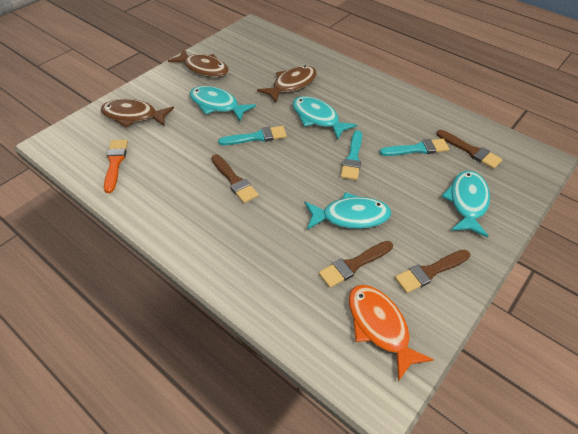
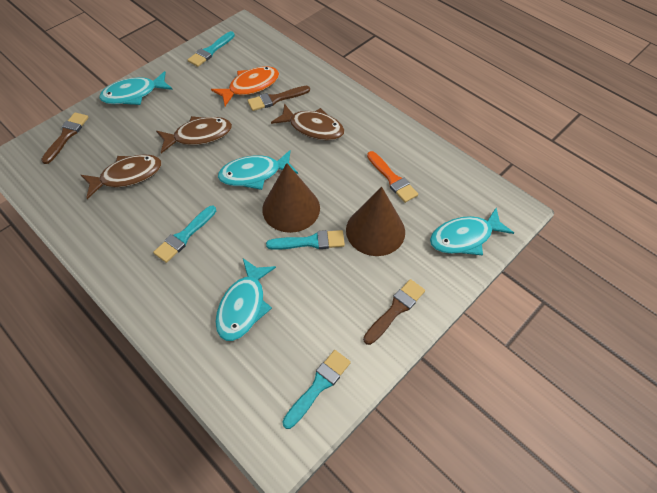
brown brush: [211,154,259,203] [319,241,393,288] [395,250,470,293] [436,130,503,169] = 4 -> [41,112,89,164] [247,86,310,111] [363,279,425,345] = 3
brown cone: none = 0 -> [262,163,320,233] [346,187,405,256] = 2
turquoise brush: [218,126,287,145] [340,130,362,180] [379,139,449,156] = 3 -> [153,206,216,263] [188,31,235,67] [266,230,345,250] [282,350,351,429] = 4

